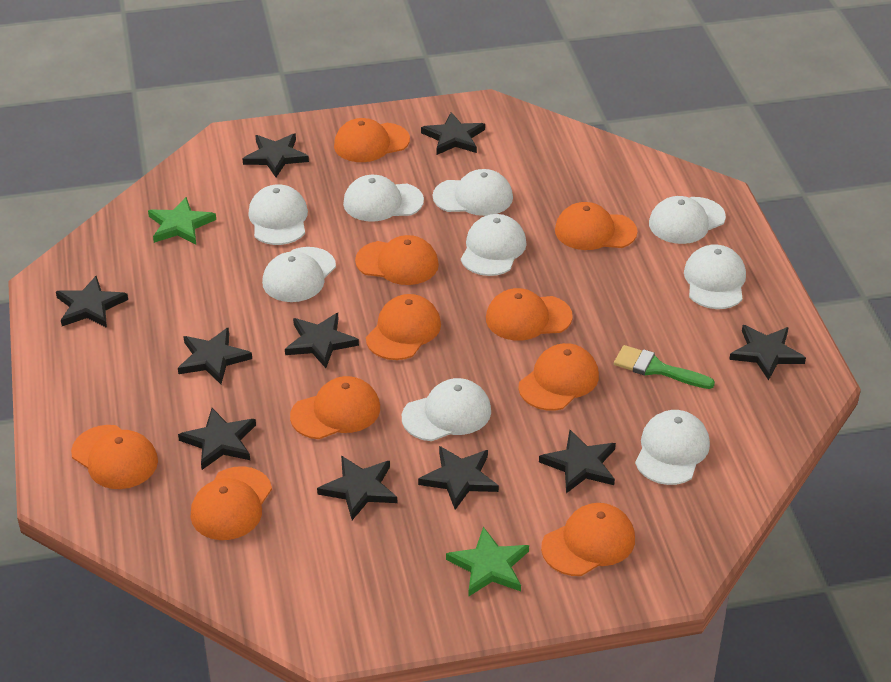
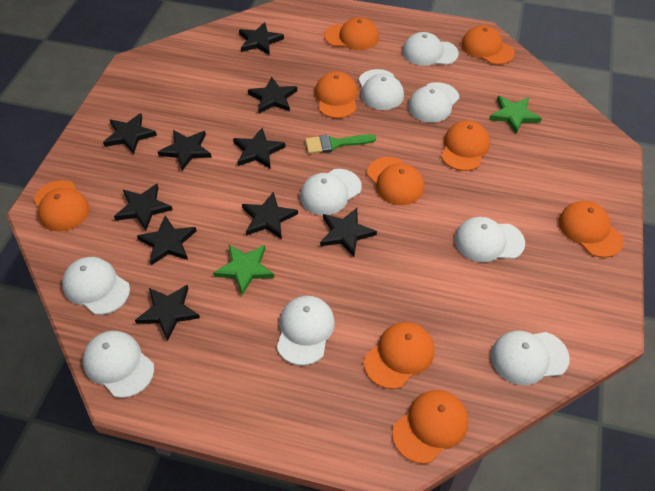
orange cap: [71,425,158,489] [191,466,272,540] [290,376,380,439] [334,118,410,162] [355,235,439,285] [366,294,441,360] [486,288,573,341] [518,343,599,411] [541,503,635,576] [555,202,638,250] = 10 -> [34,180,89,231] [315,71,358,118] [324,17,379,50] [364,322,434,389] [367,157,424,205] [392,390,468,464] [441,120,490,171] [461,25,515,65] [558,201,624,258] = 9

